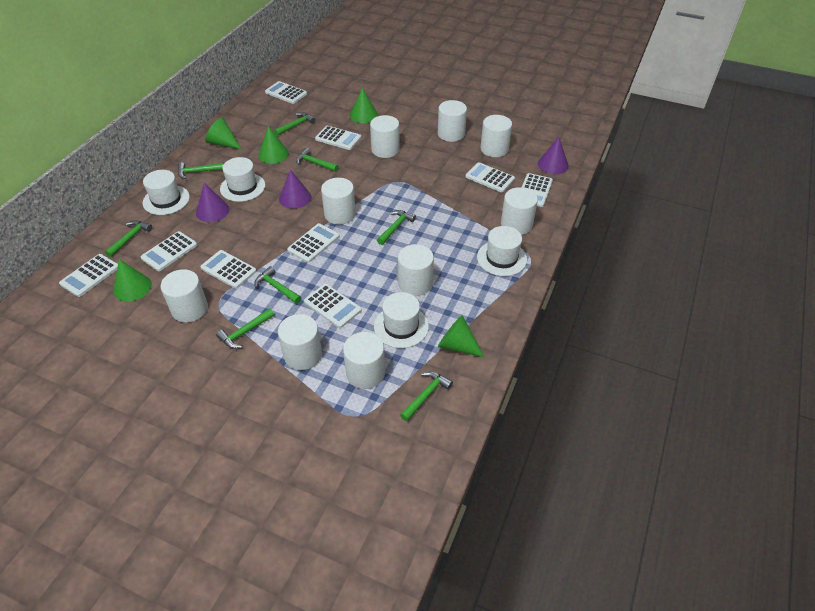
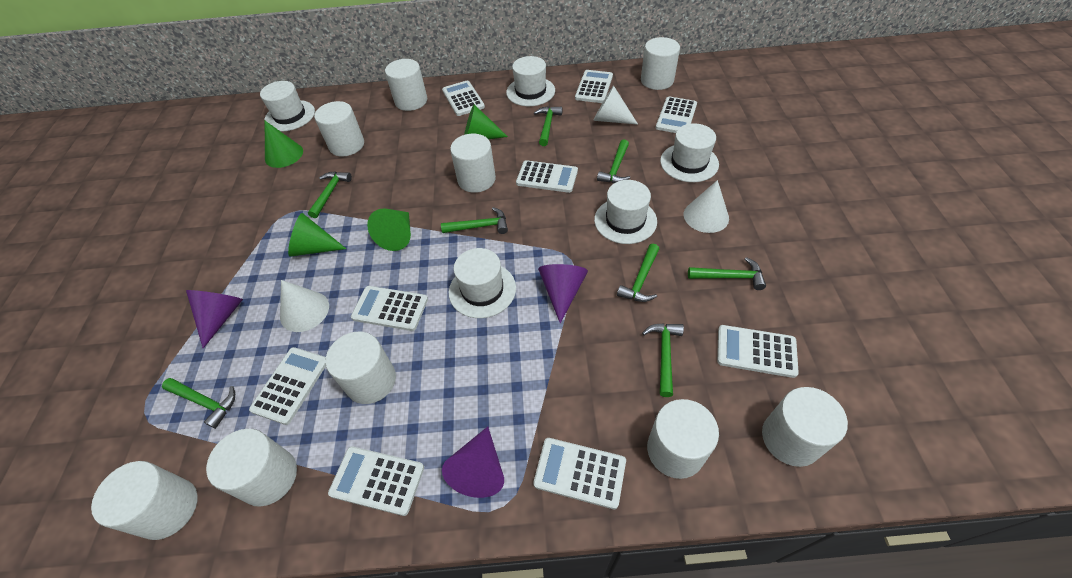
green cone: [113,259,152,301] [205,118,241,149] [258,126,289,164] [350,88,378,123] [438,315,485,358] = 5 -> [265,121,303,168] [288,213,346,257] [367,208,411,251] [464,104,508,139] = 4
white cone: none = 0 -> [280,280,329,332] [593,86,638,125] [684,180,729,233] = 3
white hat: [143,170,190,215] [220,157,265,202] [374,292,429,348] [477,226,527,276] = 4 -> [260,81,315,131] [449,248,516,318] [506,56,555,106] [594,180,657,244] [660,123,719,182] = 5

